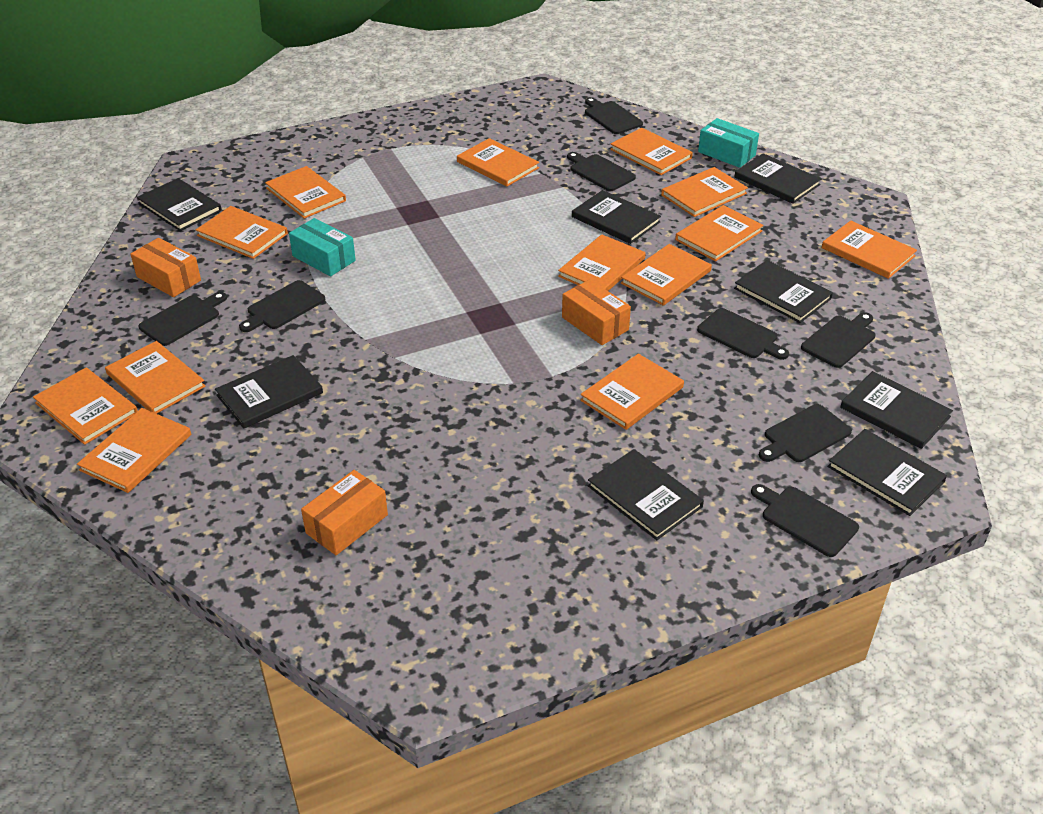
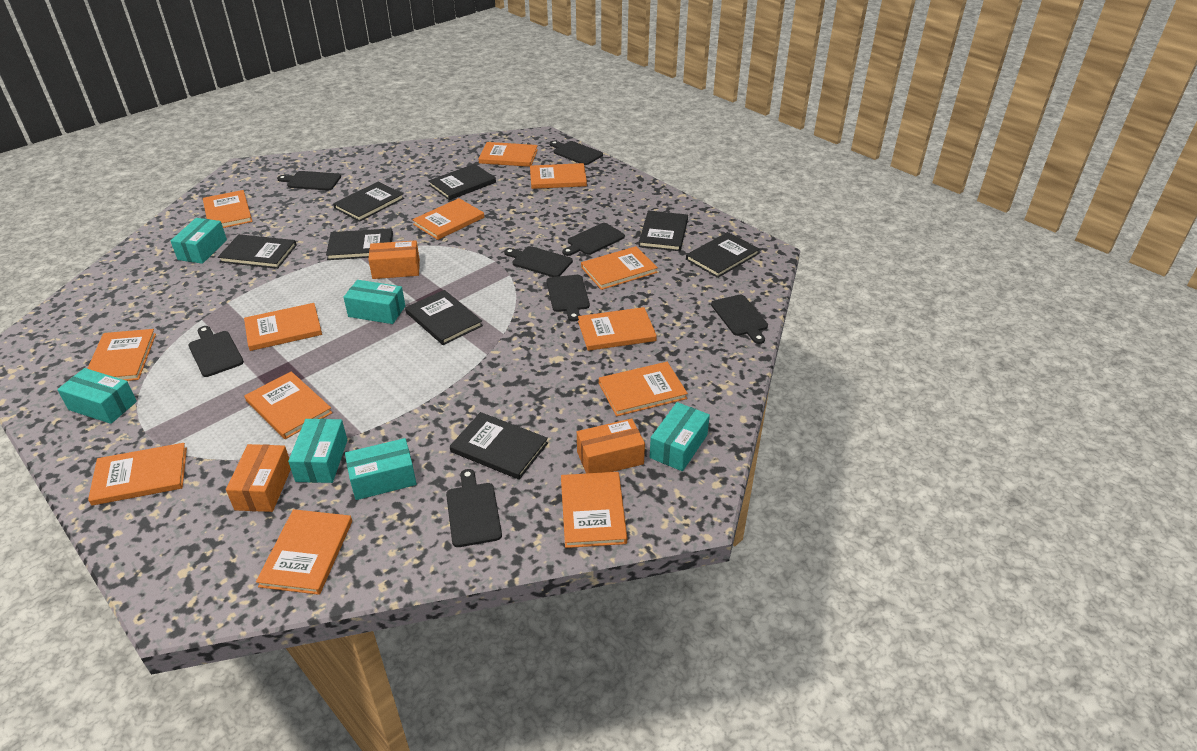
turquoise box: [289,218,356,276] [698,118,759,168] = 2 -> [57,368,137,424] [171,218,227,264] [288,419,347,483] [343,280,405,324] [345,438,417,500] [650,402,710,471] = 6

